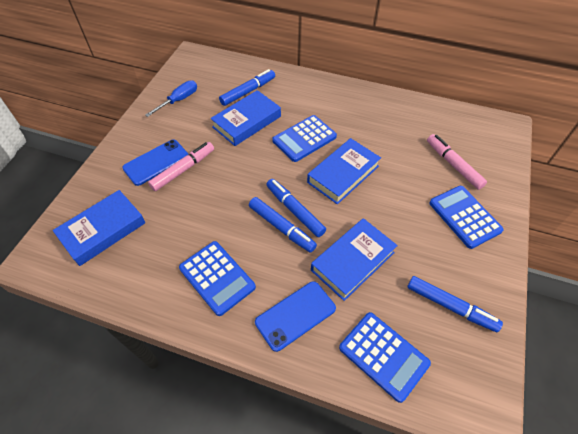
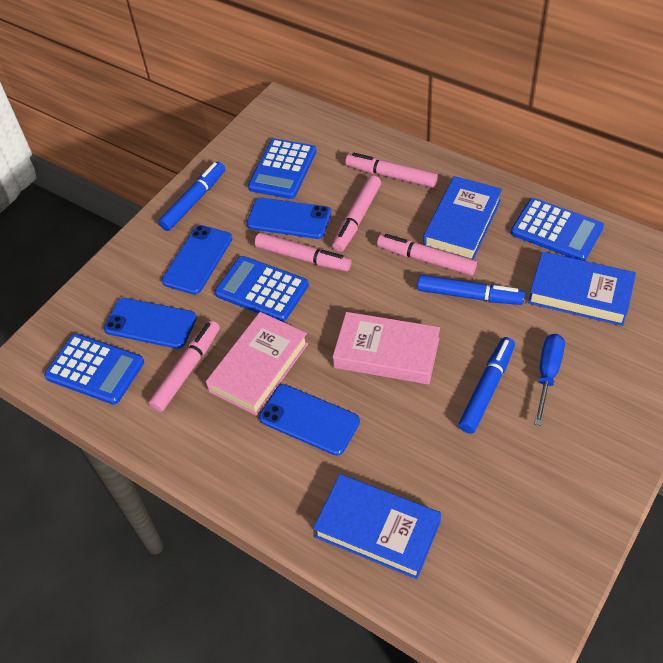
blue book: [53,190,146,266] [211,90,281,146] [307,138,381,204] [311,218,398,301] = 4 -> [313,474,441,579] [423,176,502,259] [528,252,636,326] = 3
blue marker: [219,69,275,106] [249,197,317,253] [267,179,326,237] [407,276,503,333] = 4 -> [158,162,225,231] [417,275,525,305] [458,337,515,434] = 3
blue phone: [122,140,189,186] [255,281,336,352] = 2 -> [104,298,197,349] [162,225,232,294] [246,198,331,239] [259,384,360,456] = 4
pink book: none = 0 -> [206,312,308,416] [333,312,440,384] = 2
pink marker: [148,142,214,191] [427,134,487,190] = 2 -> [149,320,220,412] [255,233,351,271] [332,175,381,252] [345,153,438,188] [377,234,477,276] = 5

